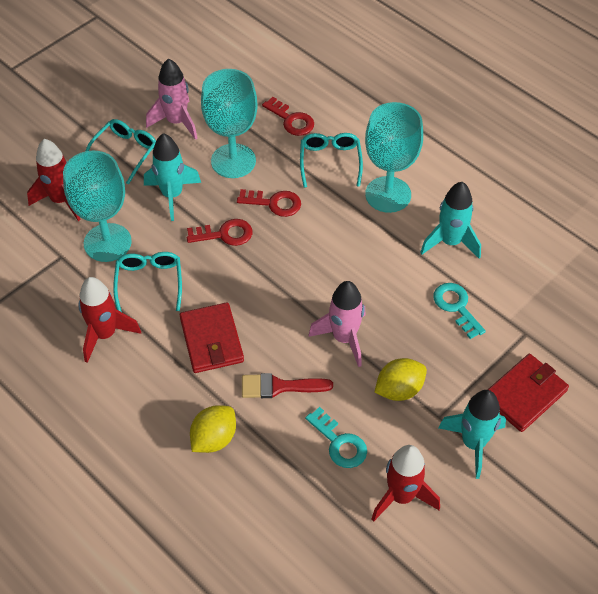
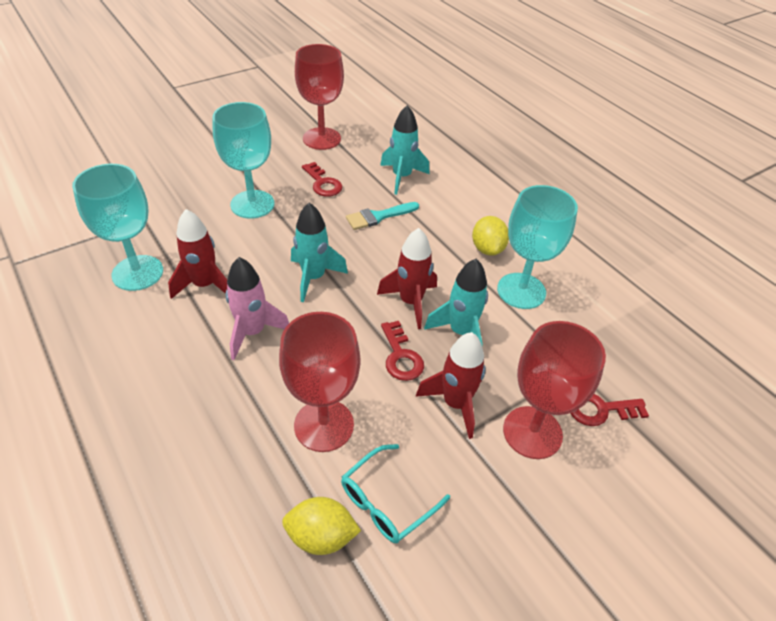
pink rocket: [146,58,198,140] [308,281,366,367] = 2 -> [226,257,289,360] = 1
red brush: [242,373,333,398] = 1 -> none = 0
red goblet: none = 0 -> [279,312,361,452] [295,44,344,150] [503,321,606,459] = 3
red wallet: [180,302,244,373] [488,353,569,432] = 2 -> none = 0
turquoise brush: none = 0 -> [346,202,419,230] = 1
turquoise glasses: [86,119,156,185] [113,252,182,312] [300,133,363,188] = 3 -> [341,444,450,543] = 1
turquoise key: [305,407,367,468] [433,283,486,339] = 2 -> none = 0

